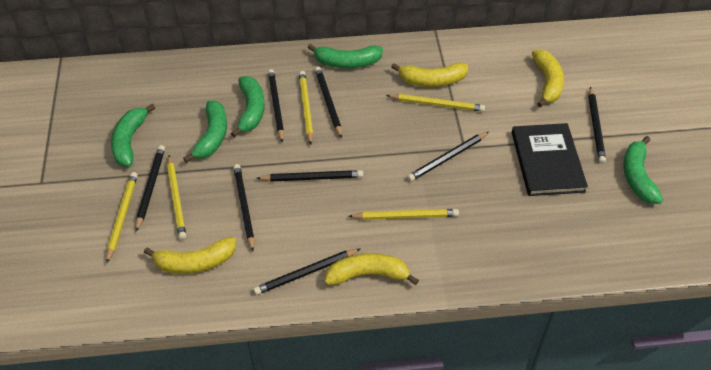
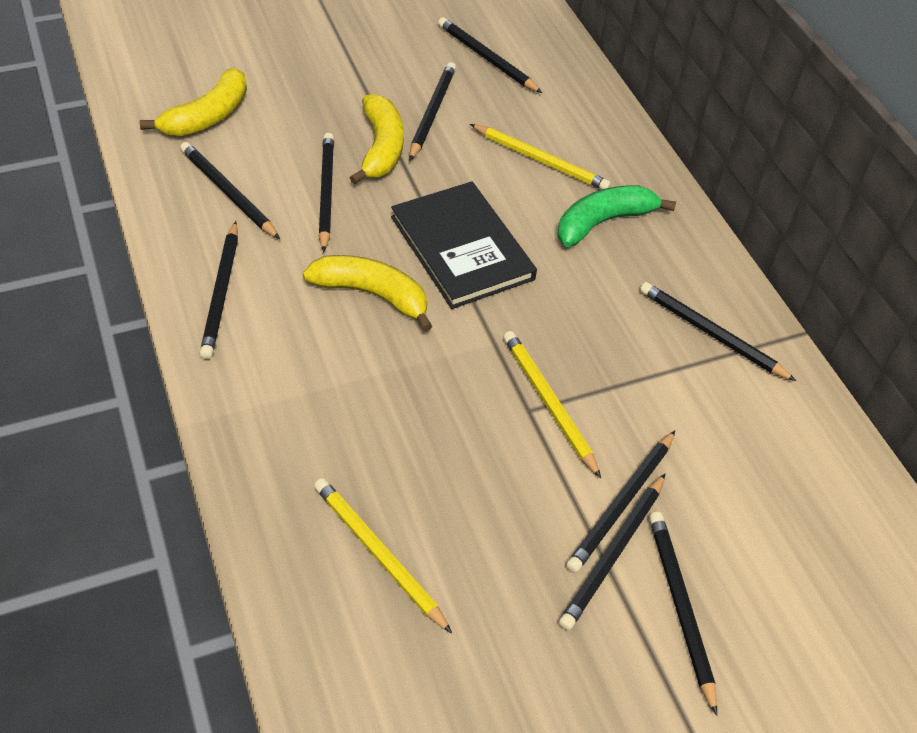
black pencil: [136,145,165,232] [233,164,255,251] [253,249,360,295] [256,170,363,182] [268,69,284,143] [315,67,342,138] [407,132,489,182] [588,87,606,164] = 8 -> [180,142,280,239] [200,221,238,359] [318,133,334,253] [409,62,456,161] [438,17,542,93] [559,474,665,631] [566,431,675,573] [640,282,796,381] [649,512,717,716] = 9
green banana: [111,104,155,167] [183,101,227,163] [231,76,265,137] [307,44,383,68] [624,136,663,204] = 5 -> [558,186,676,247] = 1
yellow banana: [144,237,236,274] [324,253,419,285] [391,62,468,87] [532,49,564,107] = 4 -> [140,68,247,136] [303,255,433,332] [350,94,404,185] = 3
yellow pencil: [106,172,138,263] [167,155,186,240] [299,71,313,144] [348,209,459,220] [386,94,485,112] = 5 -> [314,478,452,633] [470,124,611,190] [503,331,601,478] = 3

